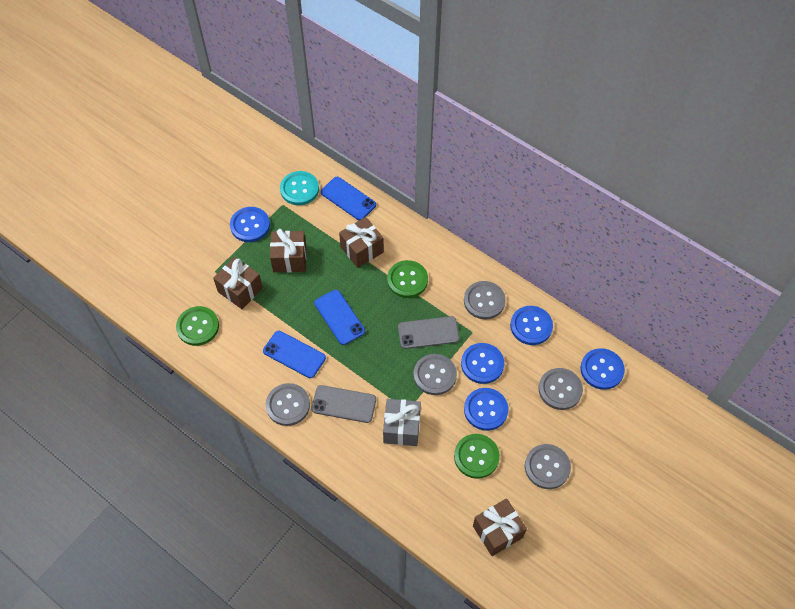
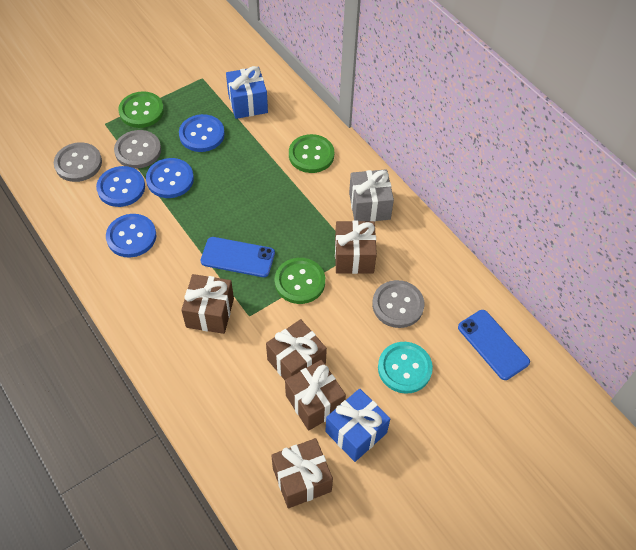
blue button: [230,207,270,242] [461,343,504,384] [464,388,508,431] [510,306,553,345] [580,348,625,390] = 5 -> [96,166,145,207] [106,214,156,257] [146,158,194,198] [179,114,225,152] = 4
blue gift: none = 0 -> [226,66,268,119] [325,389,390,462] = 2
blue phone: [263,331,326,378] [314,290,365,345] [321,177,376,220] = 3 -> [201,237,275,277] [458,310,530,380] = 2
brown gift: [213,257,263,309] [270,229,306,272] [339,217,384,268] [473,498,527,556] = 4 -> [181,274,234,334] [266,319,327,380] [271,438,333,508] [285,360,346,431] [335,220,377,274] = 5
grey button: [266,383,310,426] [413,354,457,395] [464,281,506,319] [525,444,571,489] [539,368,583,410] = 5 -> [54,142,102,182] [114,130,161,169] [372,280,424,328] = 3
grey phone: [311,385,376,423] [398,316,460,349] = 2 -> none = 0

